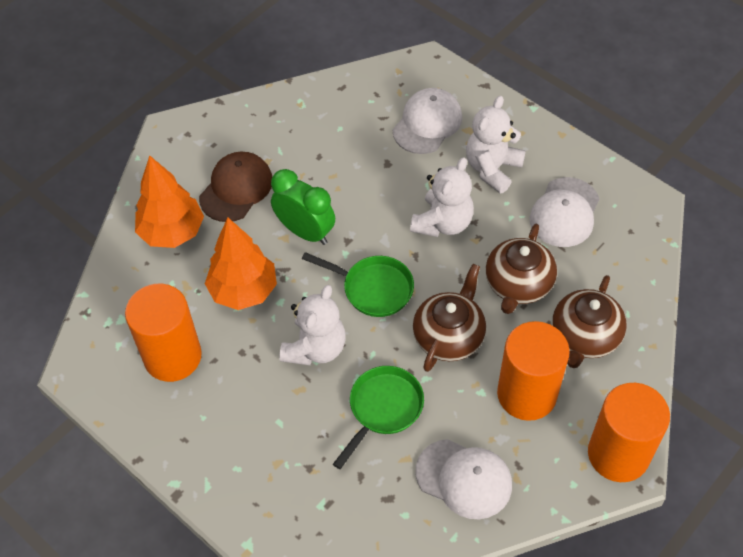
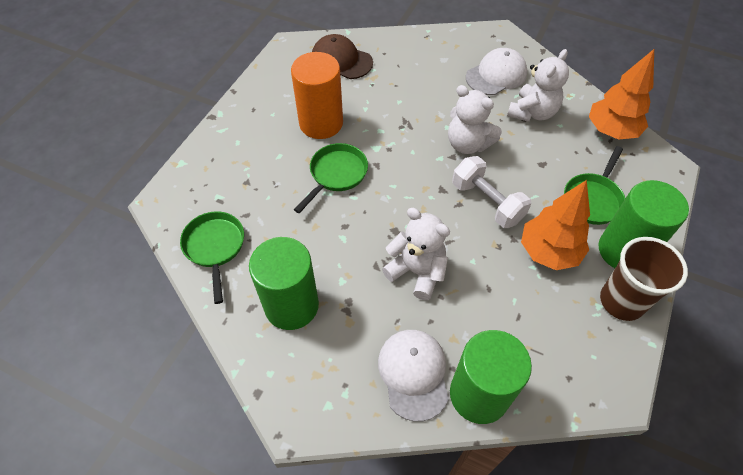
brown cup: none = 0 -> [600,237,688,321] = 1
brown teapot: [413,264,486,372] [486,224,557,314] [552,275,627,368] = 3 -> none = 0
green clock: [271,169,335,245] = 1 -> none = 0
green cylinder: none = 0 -> [249,237,319,330] [450,330,532,424] [598,180,689,268] = 3
green pan: [302,252,414,317] [333,366,424,469] = 2 -> [180,211,244,304] [294,143,368,213] [564,146,625,225] = 3
orange cylinder: [125,284,202,382] [497,321,570,421] [588,383,670,482] = 3 -> [291,52,343,139] = 1
white cap: [393,88,462,154] [415,439,512,519] [530,177,599,247] = 3 -> [378,330,449,422] [466,48,527,95] = 2
white dumbbell: none = 0 -> [452,156,531,228] = 1

